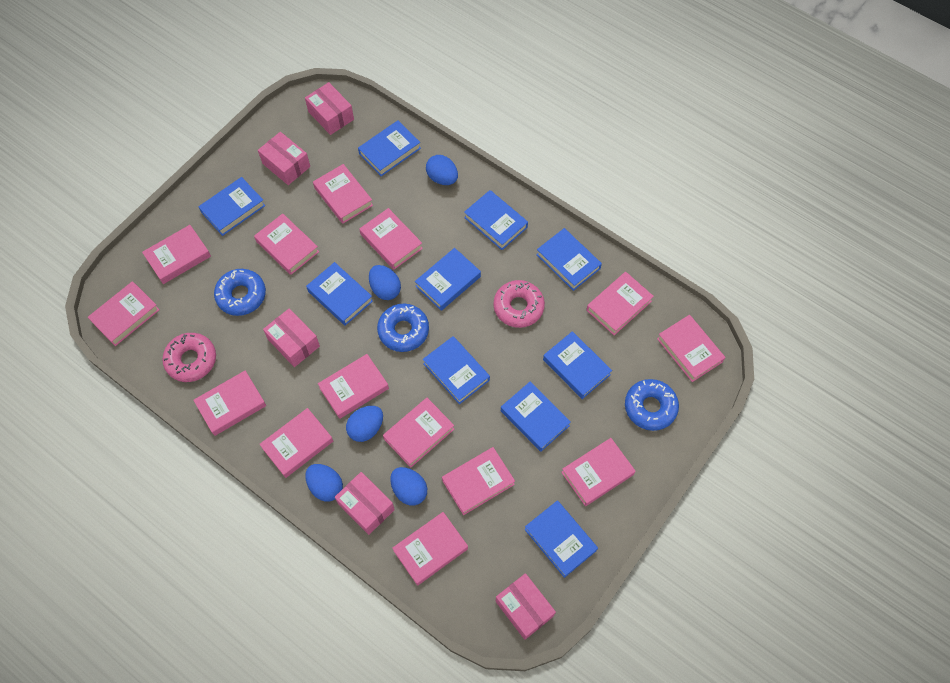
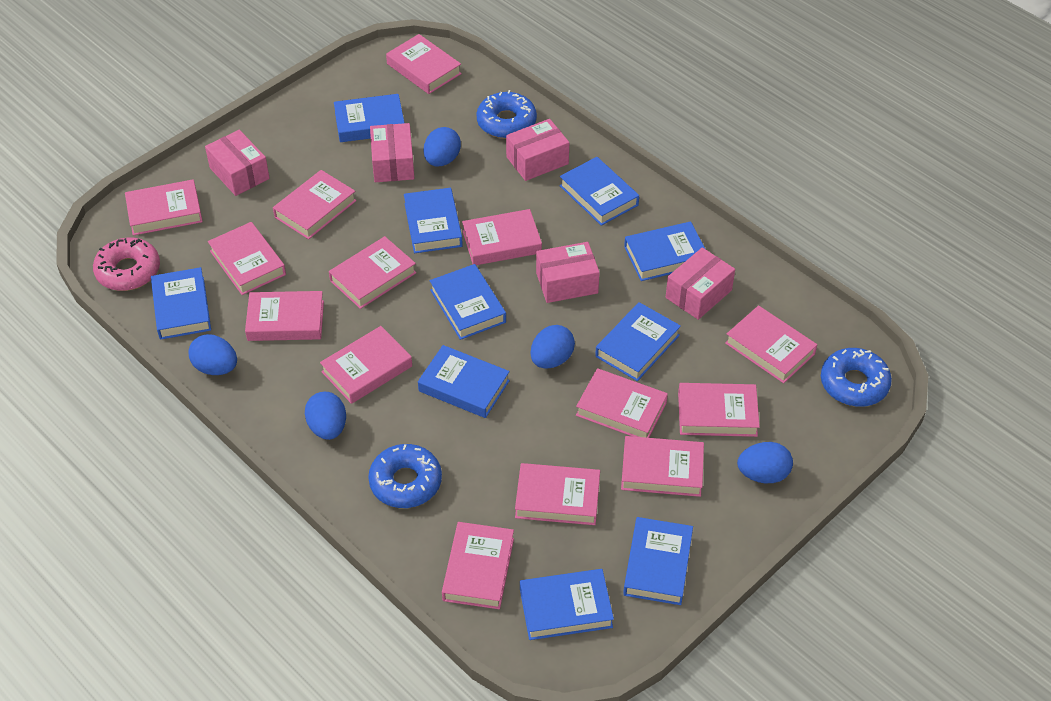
pink donut: [162,333,216,382] [493,280,545,328] = 2 -> [93,238,160,291] = 1

